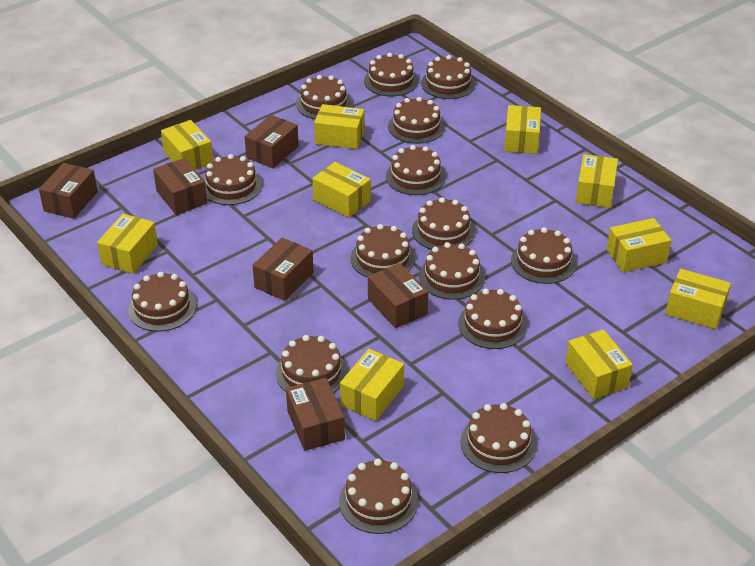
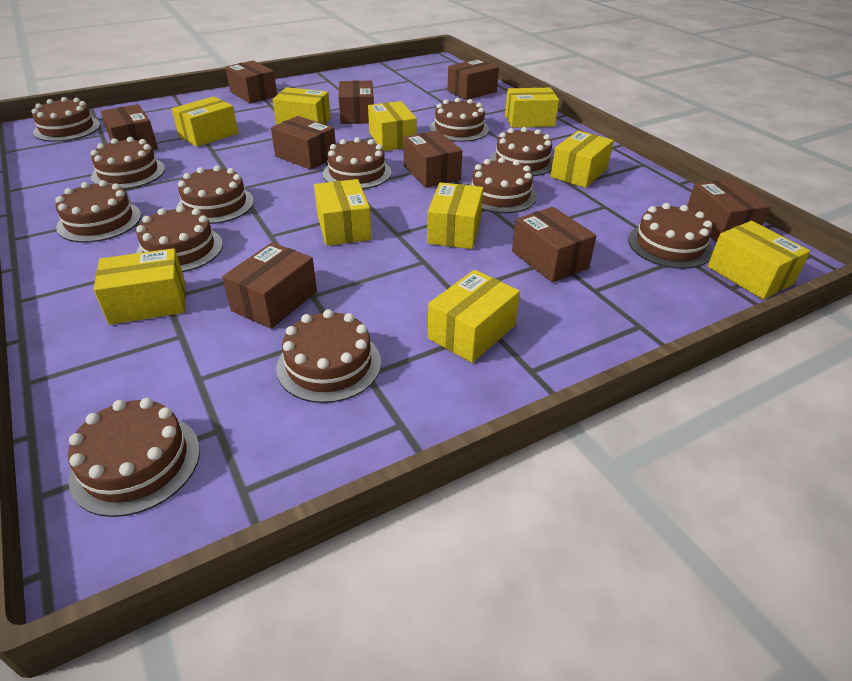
brown box: [39,163,98,219] [153,158,207,215] [244,115,299,168] [253,238,314,301] [286,378,345,451] [368,263,428,328] = 6 -> [101,104,158,150] [222,242,317,329] [225,61,277,104] [271,116,336,170] [338,80,374,124] [403,131,462,188] [447,59,499,100] [512,207,597,283] [687,179,771,243] = 9
brown cake: [128,272,196,332] [204,154,262,205] [276,335,347,393] [296,75,352,119] [339,459,418,534] [350,224,415,278] [364,53,418,96] [386,145,446,195] [388,97,445,144] [412,197,475,250] [419,242,485,300] [421,55,475,99] [458,289,527,349] [460,403,536,473] [511,227,576,284] = 15 -> [31,97,100,142] [55,180,141,243] [68,398,200,517] [91,137,165,189] [136,206,223,272] [176,165,254,224] [276,309,381,403] [323,137,391,189] [429,98,489,142] [470,157,537,213] [490,127,553,176] [628,203,713,269] = 12

